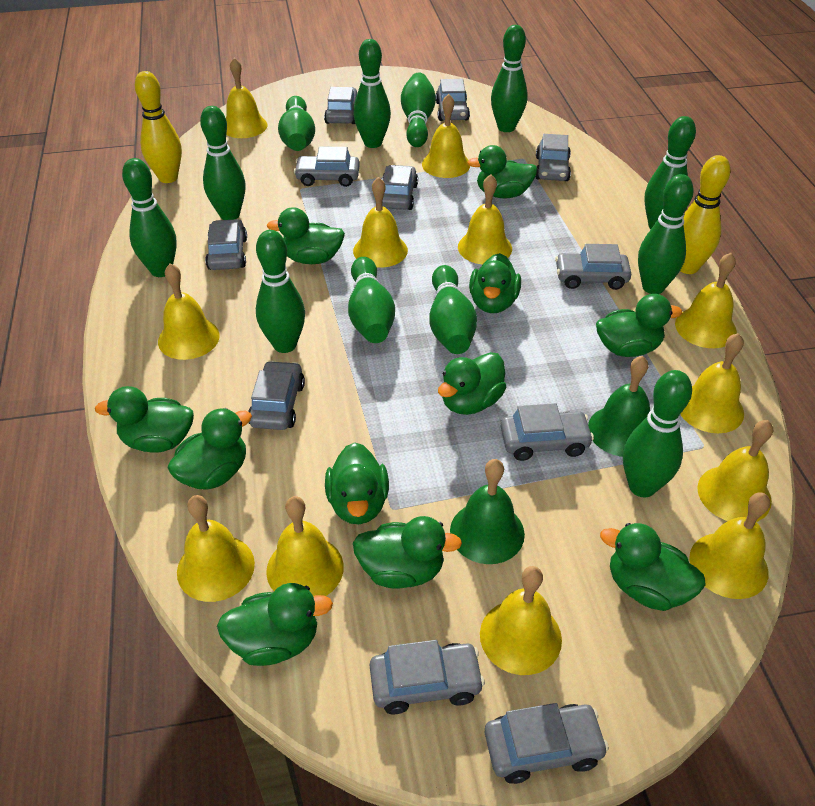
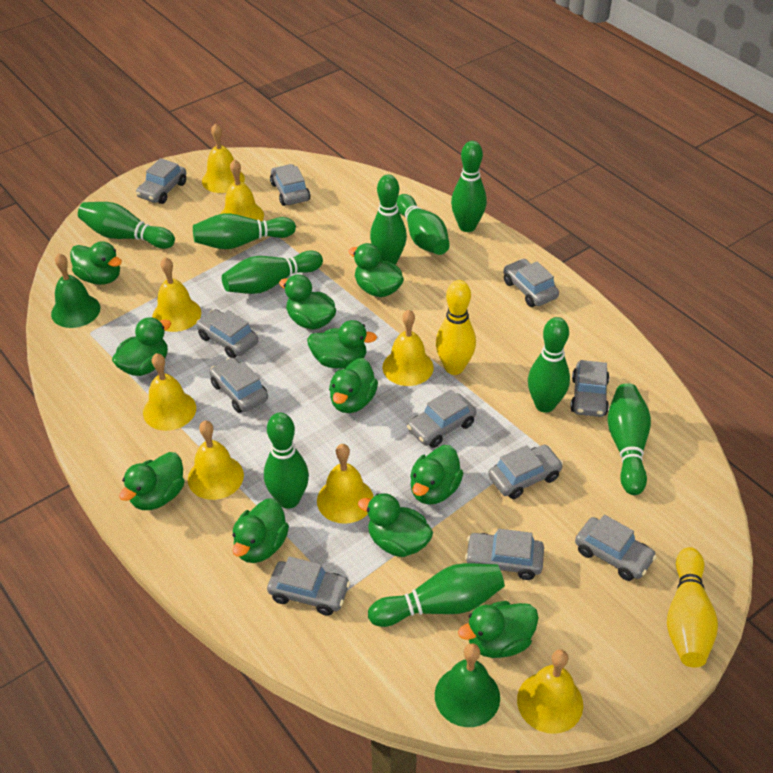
green bowling pin: [122,158,177,277] [200,106,246,220] [256,230,305,353] [278,96,315,151] [348,257,395,343] [353,39,391,148] [401,73,436,147] [429,265,477,354] [491,25,527,132] [623,370,692,497] [638,174,694,294] [644,116,696,229] = 12 -> [78,202,175,249] [193,213,296,249] [222,250,323,294] [264,413,309,509] [368,563,505,627] [370,175,407,265] [397,194,450,255] [451,141,487,232] [528,317,570,413] [607,383,651,495] = 10
yellow bell: [158,263,220,360] [177,495,255,602] [226,57,268,138] [266,496,344,596] [353,177,408,268] [422,94,470,178] [458,174,512,265] [480,566,562,675] [675,253,737,348] [681,333,744,433] [689,492,770,599] [697,420,773,522] = 12 -> [143,353,196,431] [152,257,201,332] [188,421,244,500] [202,123,245,193] [221,159,264,221] [317,444,374,524] [382,310,434,386] [517,649,583,734] = 8

